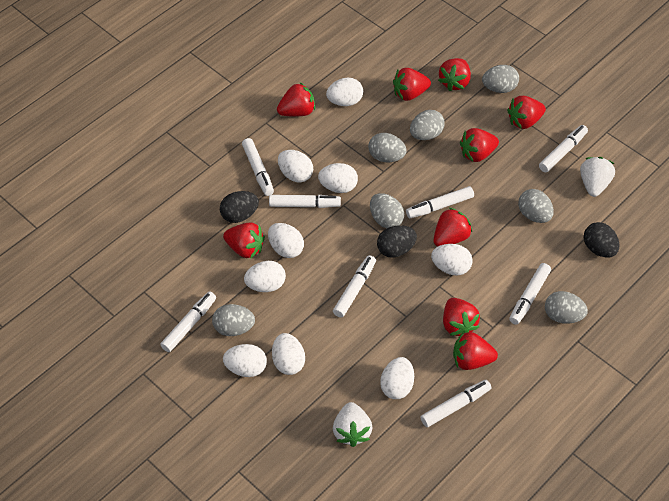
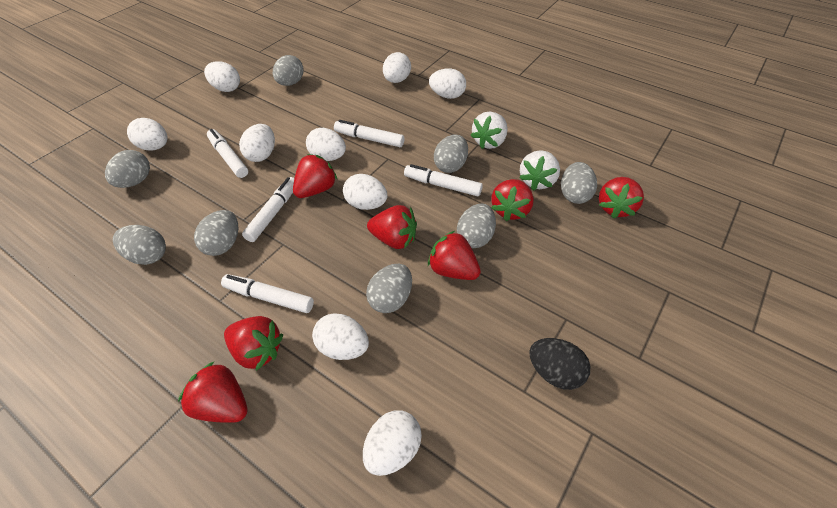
black egg: [220,191,259,223] [377,225,417,258] [584,222,619,258] = 3 -> [529,338,590,390] = 1
grey egg: [212,304,255,336] [368,133,407,162] [370,193,404,228] [410,110,445,140] [482,65,519,93] [518,189,554,223] [545,291,588,324] = 7 -> [105,150,150,188] [113,225,166,265] [194,210,238,256] [273,55,304,86] [366,264,412,313] [434,134,468,173] [457,204,496,248] [561,162,597,204] = 8
red strawberry: [223,222,265,259] [277,83,315,117] [393,68,431,101] [434,207,472,247] [438,58,471,91] [443,298,480,336] [453,331,498,370] [460,128,499,162] [507,96,546,129] = 9 -> [178,362,248,423] [224,316,283,371] [293,154,337,198] [367,205,417,249] [428,231,481,280] [491,179,534,221] [599,177,644,218] = 7
white marker: [160,291,216,352] [242,138,274,196] [269,195,341,208] [333,255,376,318] [406,186,474,218] [420,380,491,427] [509,263,551,325] [539,125,588,172] = 8 -> [207,129,248,178] [221,274,314,313] [242,177,294,242] [334,120,404,147] [404,164,483,196] = 5

